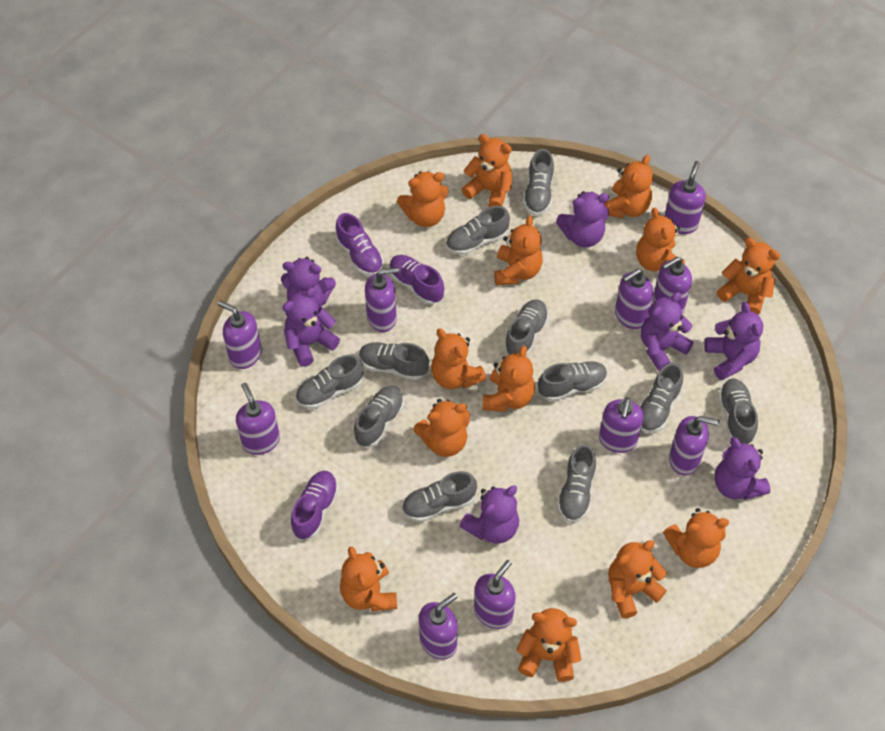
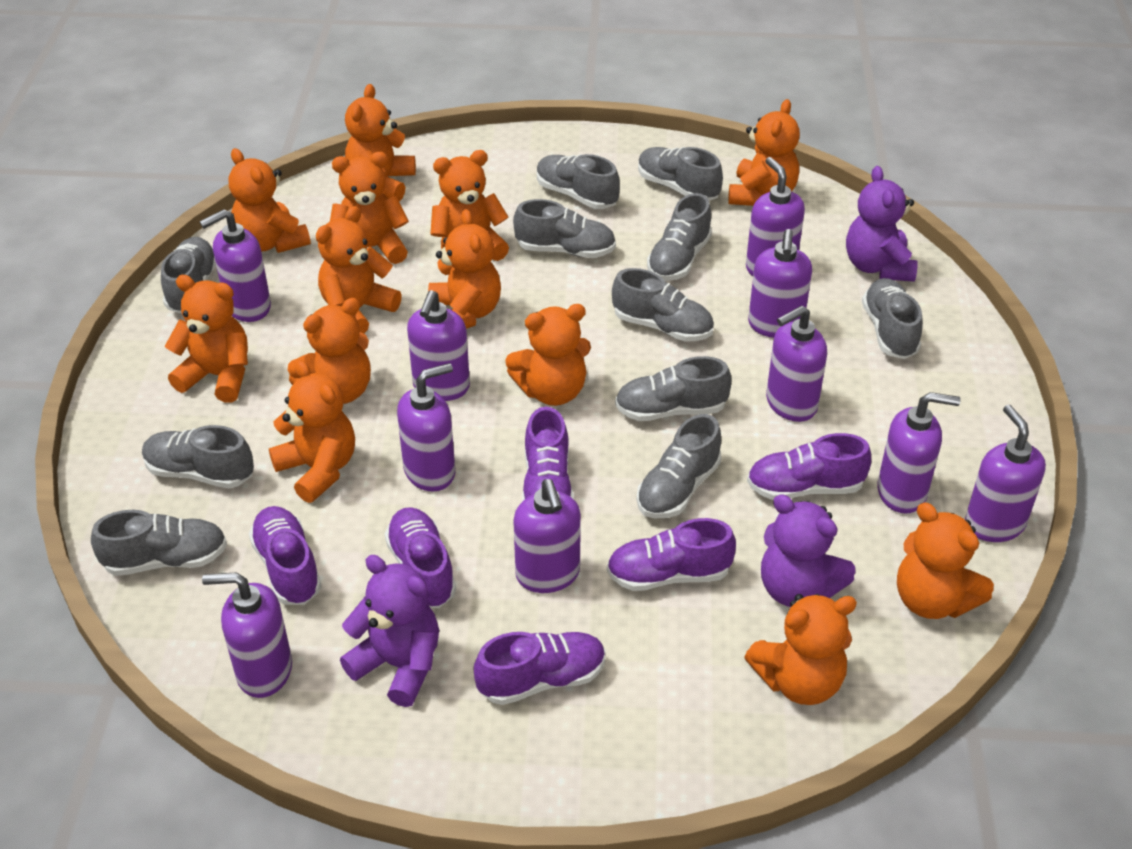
purple shoe: [291,471,339,540] [336,213,384,276] [389,255,444,305] = 3 -> [249,506,322,605] [385,507,456,608] [474,632,605,705] [522,407,574,502] [607,518,736,591] [747,433,871,500] = 6
purple teddy bear: [281,257,336,309] [282,288,340,367] [460,485,519,544] [556,191,609,247] [641,292,694,372] [704,302,763,381] [714,437,771,500] = 7 -> [340,555,439,707] [761,494,856,607] [846,166,918,282] = 3

